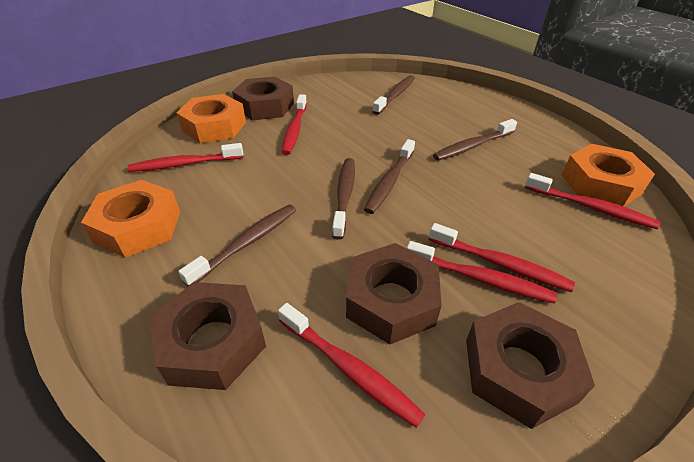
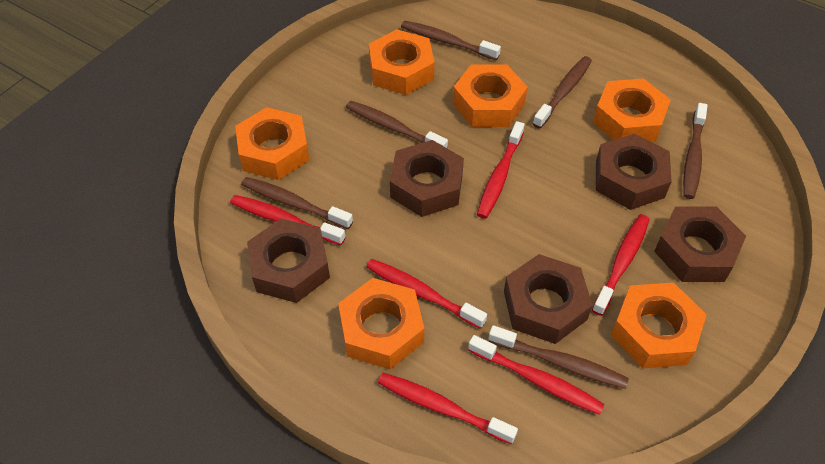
brown nut: [149,282,266,390] [232,76,294,120] [346,243,442,344] [466,302,595,429] = 4 -> [247,218,330,303] [390,140,464,217] [504,254,593,344] [596,133,672,210] [654,206,746,282] = 5
brown toothbrush: [178,204,296,286] [332,158,355,240] [364,139,415,214] [372,76,415,115] [433,119,517,161] = 5 -> [241,177,353,229] [346,101,448,148] [401,21,501,60] [488,325,629,389] [533,56,592,129] [683,103,708,199] = 6
orange nut: [81,180,180,258] [176,94,246,143] [562,144,655,207] = 3 -> [235,107,309,180] [338,278,424,369] [369,29,435,95] [453,64,528,127] [593,78,671,142] [611,282,707,369] = 6

